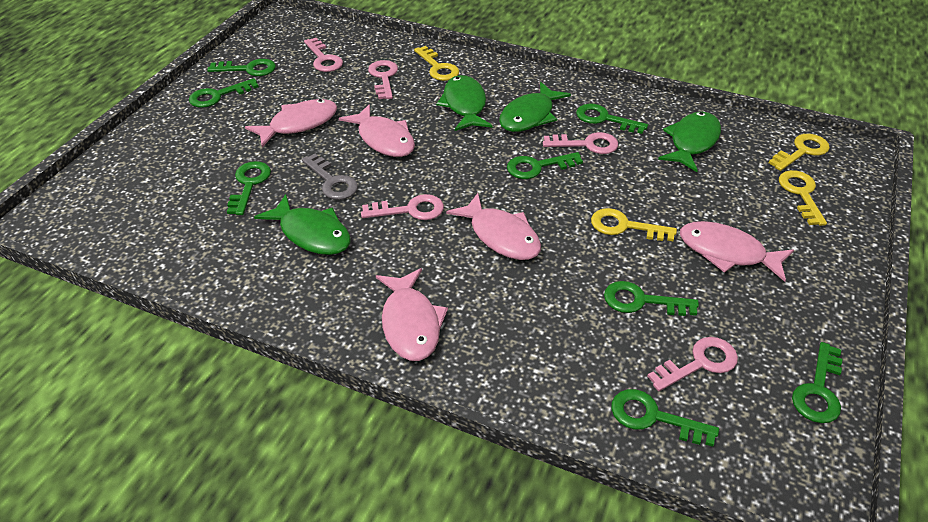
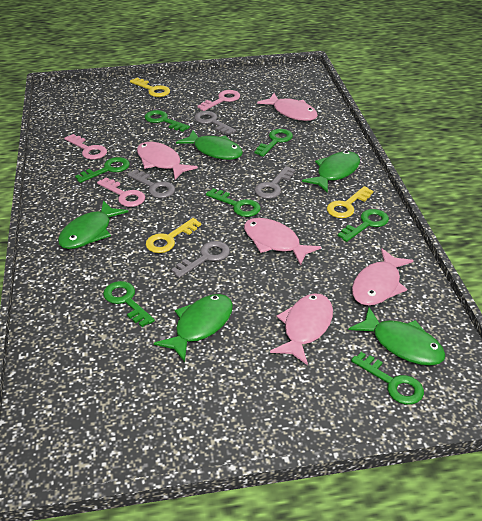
green fish: [254,194,351,255] [436,75,492,131] [499,82,571,132] [658,112,721,172] = 4 -> [58,200,128,249] [154,294,233,362] [176,130,243,160] [302,151,360,193] [349,307,446,366] = 5
green key: [189,78,259,108] [207,59,276,76] [227,161,271,215] [507,152,583,179] [576,104,648,134] [604,281,699,316] [611,389,719,447] [792,342,843,423] = 8 -> [75,157,130,183] [103,281,155,327] [145,110,190,132] [206,188,260,217] [254,129,293,157] [338,209,389,242] [351,352,424,405] = 7
grey key: [302,154,358,200] = 1 -> [127,170,175,198] [171,241,230,278] [194,111,236,135] [254,166,295,199] = 4
pink key: [304,38,343,72] [361,194,444,220] [368,60,398,99] [543,132,618,154] [647,337,738,391] = 5 -> [64,134,107,159] [97,177,145,207] [197,90,240,111] = 3
yellow key: [414,46,459,81] [591,208,677,241] [769,134,830,171] [779,170,827,226] = 4 -> [130,78,170,97] [146,218,201,253] [327,186,373,218] = 3

